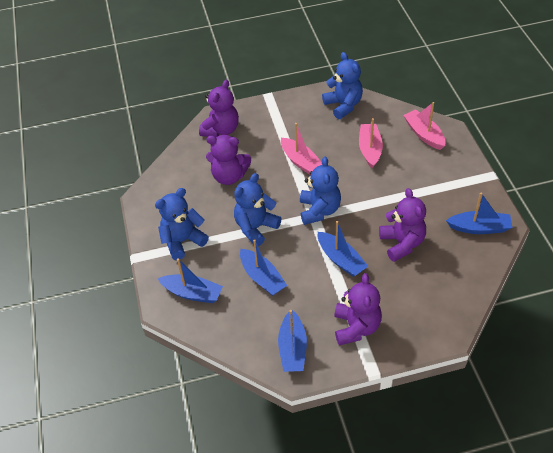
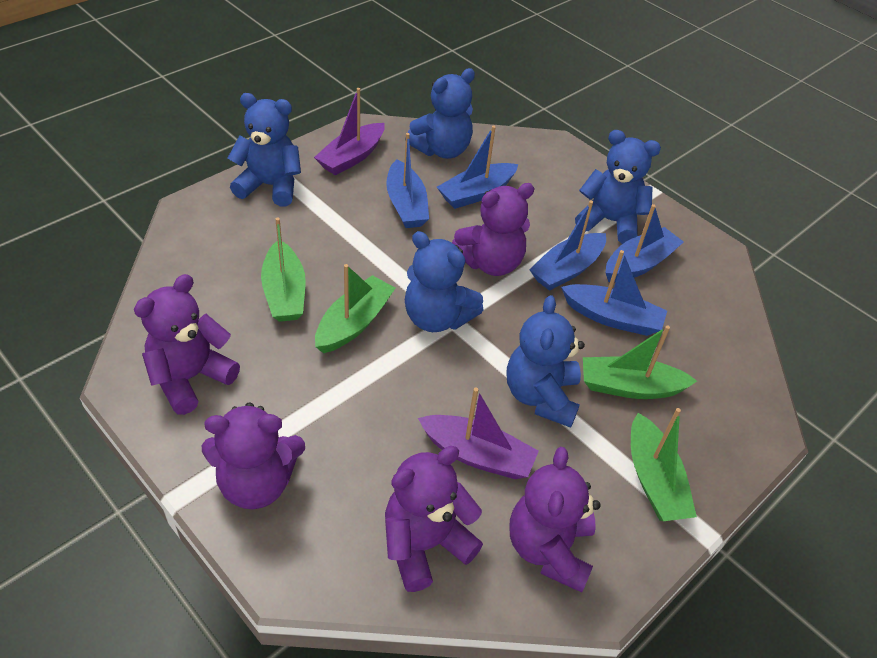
blue teddy bear: [155,188,209,260] [234,173,281,246] [300,156,341,225] [322,52,363,119] = 4 -> [228,93,301,206] [405,68,475,159] [405,231,483,332] [507,295,585,428] [575,130,661,244] = 5
green boat: none = 0 -> [261,218,306,322] [315,264,395,353] [583,325,697,399] [631,408,697,521] = 4
pink boat: [281,123,322,175] [359,118,383,169] [403,102,446,150] = 3 -> none = 0
purple boat: none = 0 -> [314,88,385,175] [418,388,539,479] = 2
purple teddy bear: [199,80,239,138] [206,135,251,185] [334,273,382,345] [379,188,426,262] = 4 -> [134,274,240,415] [202,402,305,509] [385,446,483,592] [452,183,535,276] [510,447,600,593] = 5

